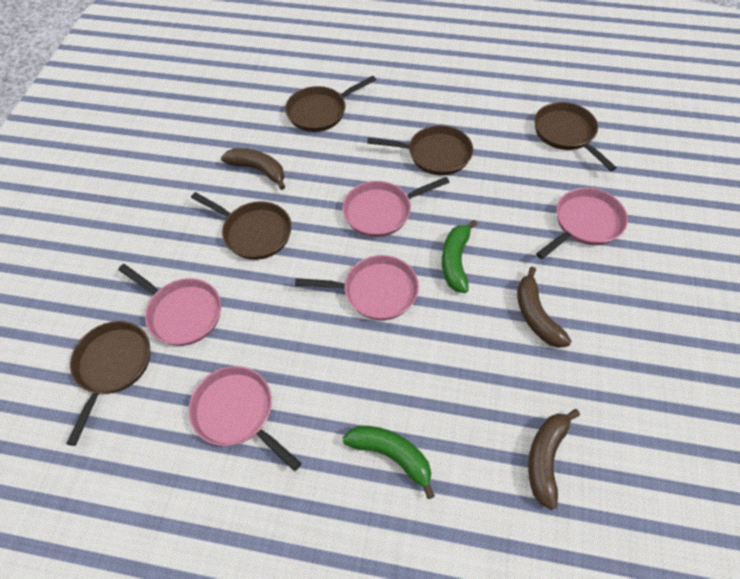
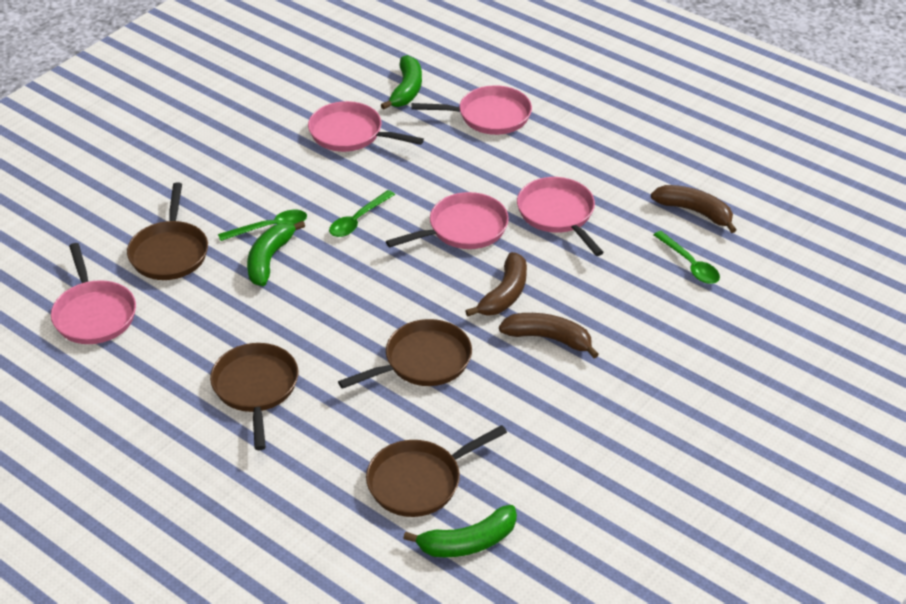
brown pan: [66,321,150,446] [191,192,292,260] [285,76,376,132] [367,125,473,175] [534,102,617,171] = 5 -> [127,183,208,280] [210,343,298,450] [338,319,472,389] [366,425,507,517] = 4
green banana: [343,426,435,499] [442,220,477,293] = 2 -> [247,221,305,286] [381,55,422,110] [403,505,517,557] = 3
green spoon: none = 0 -> [218,210,307,241] [329,190,395,237] [654,231,720,284] = 3

